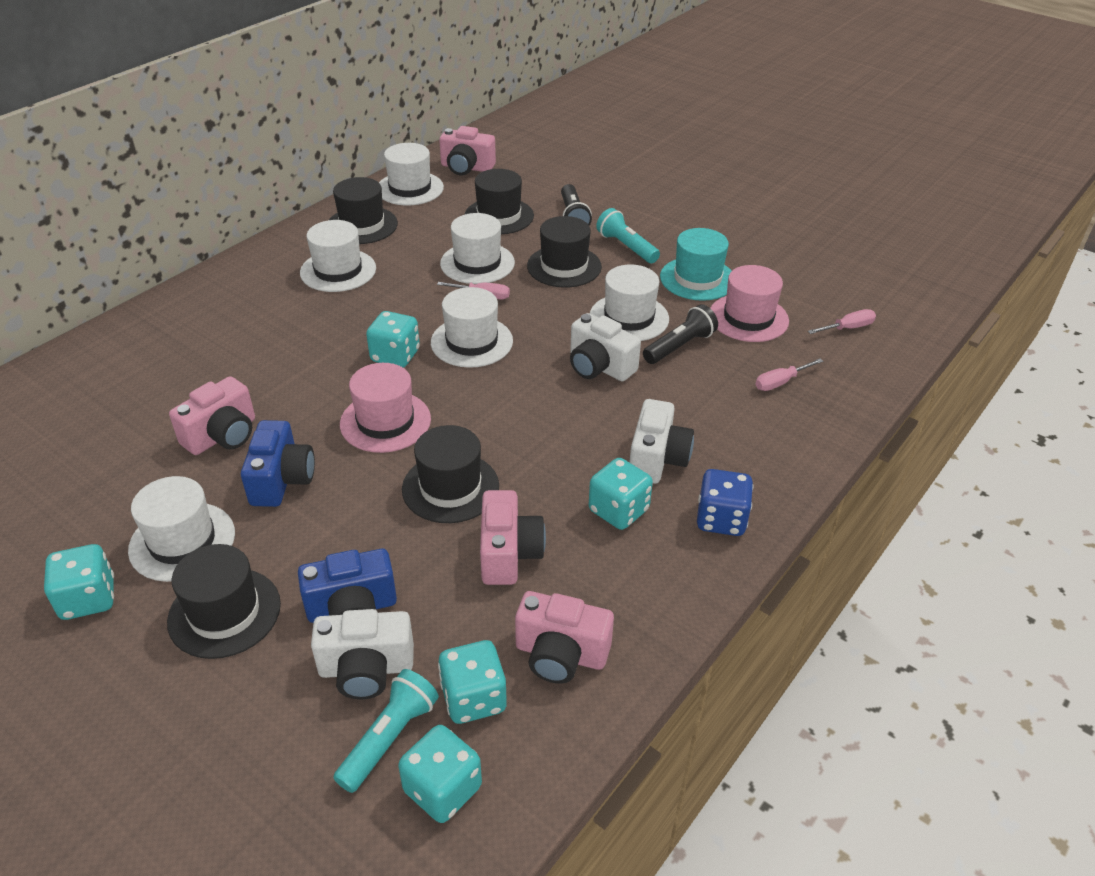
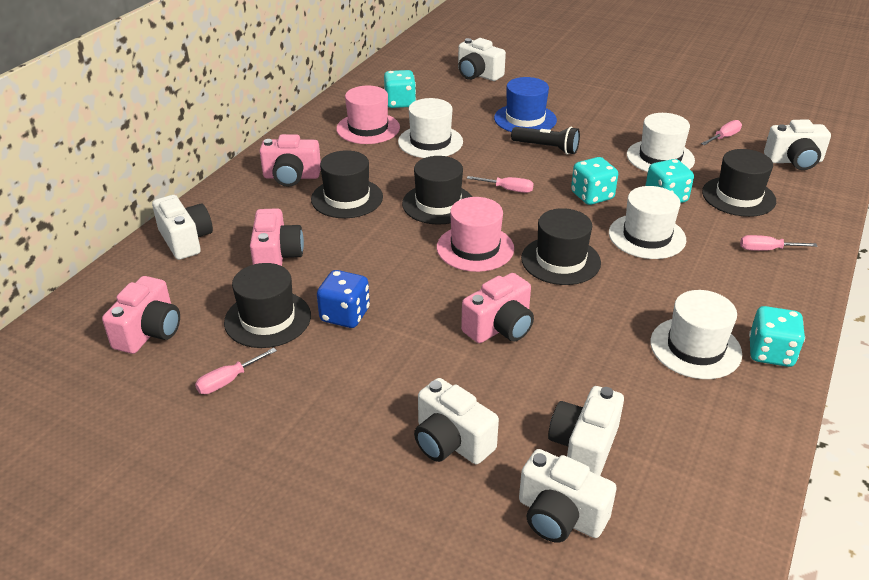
black flashlight: [561,184,592,226] [643,304,718,364] = 2 -> [511,127,580,154] = 1
blue camera: [241,420,315,507] [298,549,397,623] = 2 -> none = 0
blue hat: none = 0 -> [494,77,557,132] = 1
pink screwdriver: [437,282,510,300] [755,359,824,391] [808,309,876,334] = 3 -> [195,348,277,394] [467,176,534,193] [701,120,742,145] [740,235,817,251] = 4
turquoise dice: [44,544,114,620] [366,311,420,368] [398,725,482,823] [438,640,507,724] [589,458,653,530] = 5 -> [384,70,416,108] [571,157,618,205] [645,159,694,203] [749,306,805,367] = 4
turquoise flashlight: [333,669,439,793] [596,208,660,263] = 2 -> none = 0
turquoise hat: [660,228,732,301] = 1 -> none = 0
white camera: [311,609,414,699] [570,313,641,381] [629,399,694,484] = 3 -> [152,195,213,260] [414,378,499,464] [458,38,506,81] [519,449,617,542] [548,386,624,476] [764,119,831,170] = 6
white hat: [128,476,235,582] [300,220,376,292] [379,143,444,205] [431,287,513,368] [440,213,515,284] [590,264,669,341] = 6 -> [398,98,463,158] [609,186,686,259] [627,113,695,172] [650,290,742,379] = 4

